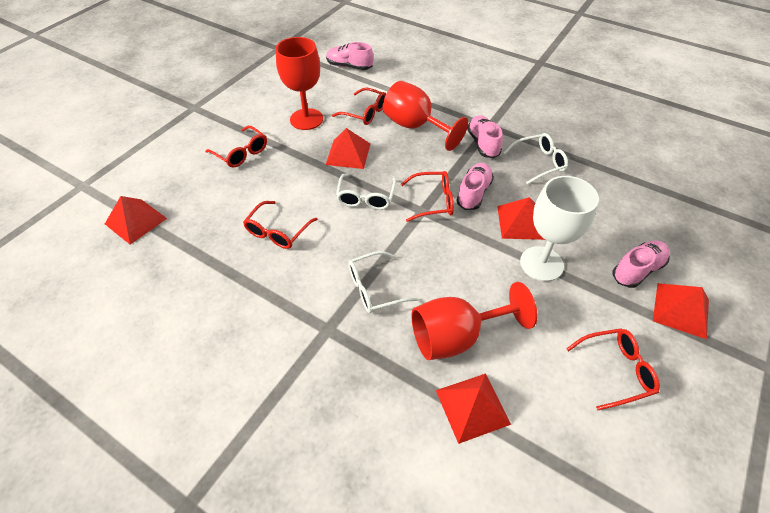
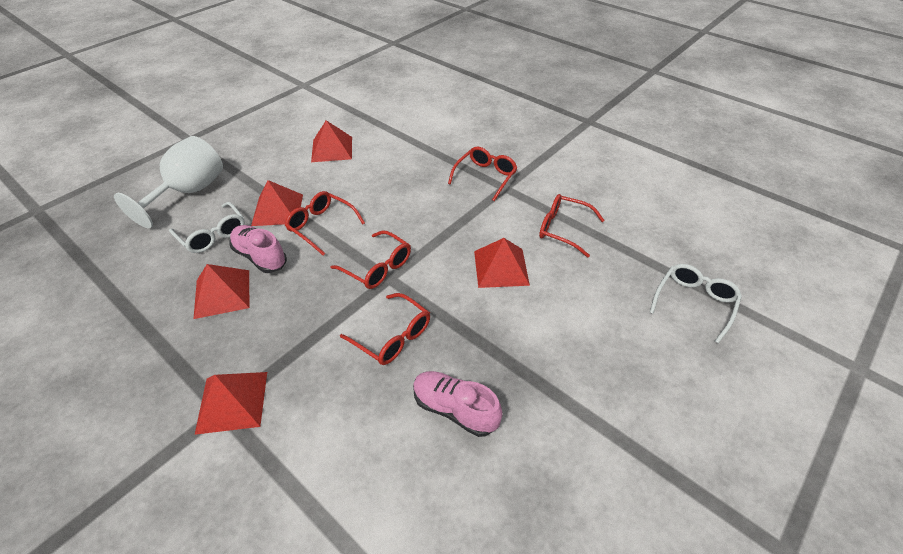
pink shoe: [326,42,374,70] [456,163,494,210] [467,115,503,158] [613,240,670,288] = 4 -> [230,225,287,273] [413,371,503,437] = 2
red goblet: [276,37,323,130] [383,81,468,151] [411,282,538,360] = 3 -> none = 0
white glasses: [336,174,396,210] [348,251,418,313] [504,133,568,184] = 3 -> [169,202,245,253] [649,264,742,343] = 2

